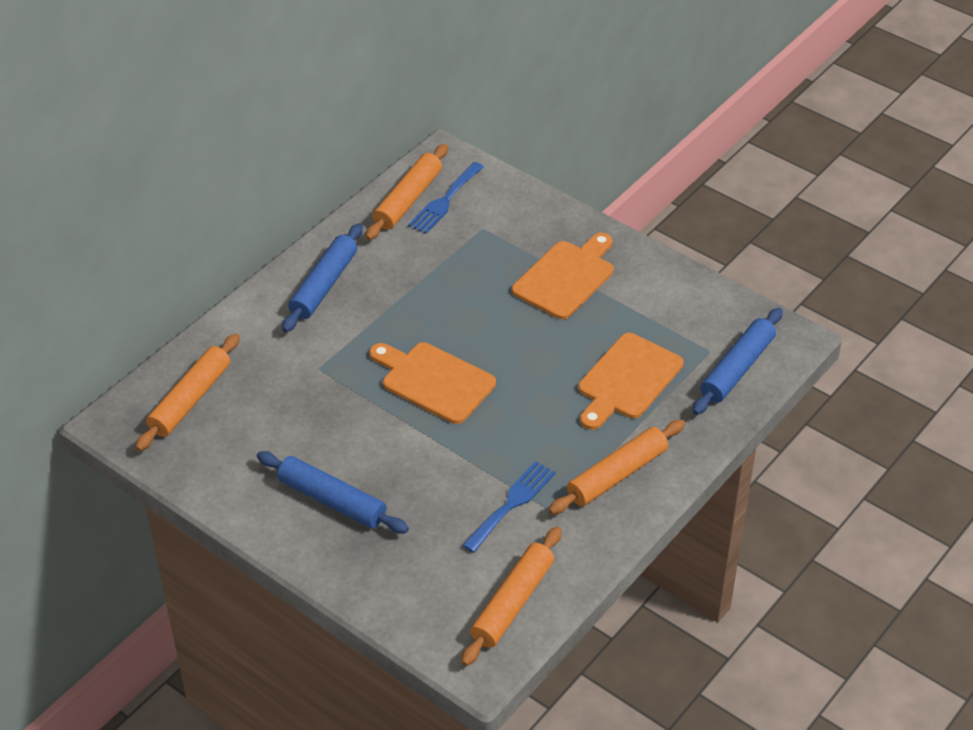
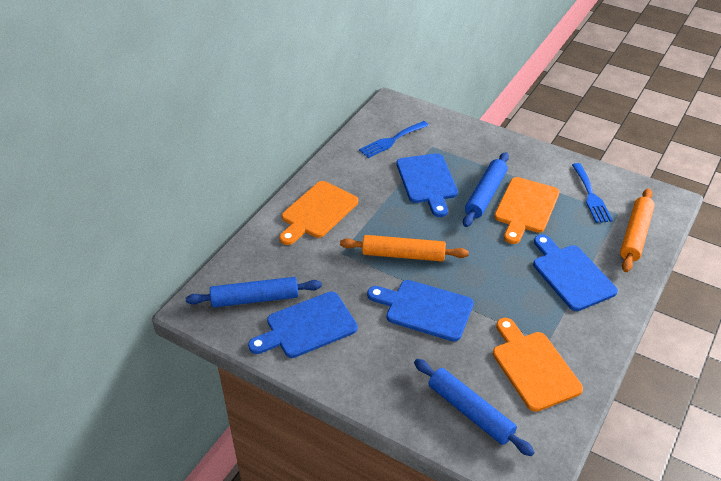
blue cutting board: none = 0 -> [248,292,358,358] [367,280,474,342] [397,153,458,217] [533,234,618,311] = 4
orange rolling pin: [135,334,240,451] [365,144,448,240] [461,527,562,666] [549,420,685,514] = 4 -> [340,235,469,262] [620,188,655,272] = 2

